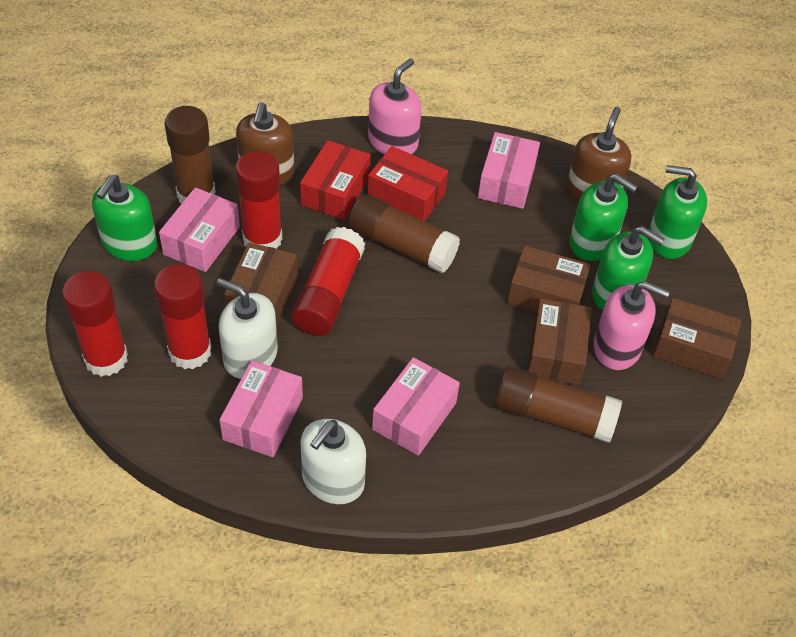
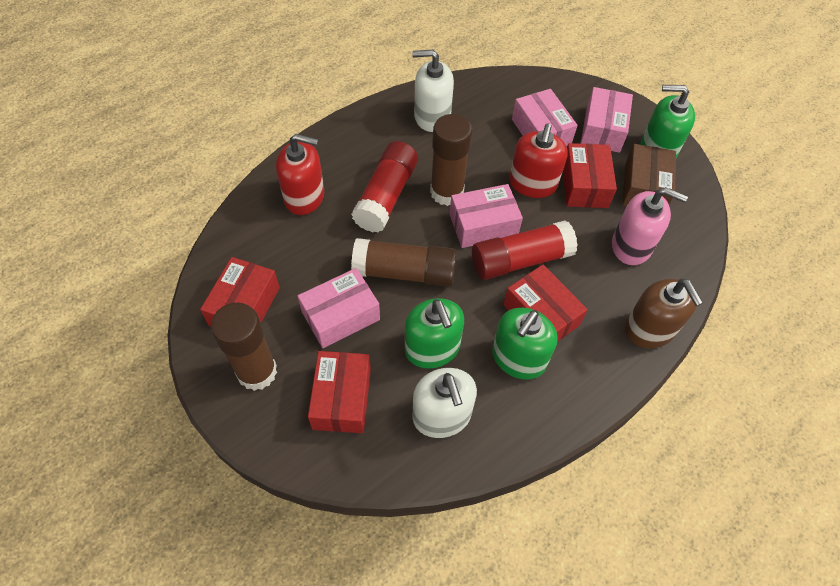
brown box: [224,242,298,326] [507,246,591,312] [527,298,592,385] [653,298,741,379] = 4 -> [622,144,676,206] = 1
brown soap dispenser: [236,102,294,185] [567,107,631,201] = 2 -> [625,279,703,348] = 1
green soap dispenser: [92,175,157,261] [569,173,638,261] [592,226,665,310] [648,165,707,259] = 4 -> [405,298,464,369] [492,308,558,380] [640,85,695,158] = 3
pink soap dispenser: [368,58,422,154] [593,281,670,370] = 2 -> [612,187,688,265] = 1
red box: [300,140,371,220] [368,146,448,222] = 2 -> [200,257,280,326] [308,351,371,433] [503,265,588,342] [563,143,617,208] = 4
red glue stick: [62,271,128,377] [154,264,212,369] [235,151,282,249] [292,227,365,336] = 4 -> [351,141,418,233] [472,220,578,280] = 2
red soap dispenser: none = 0 -> [276,134,324,215] [509,123,568,198] = 2

